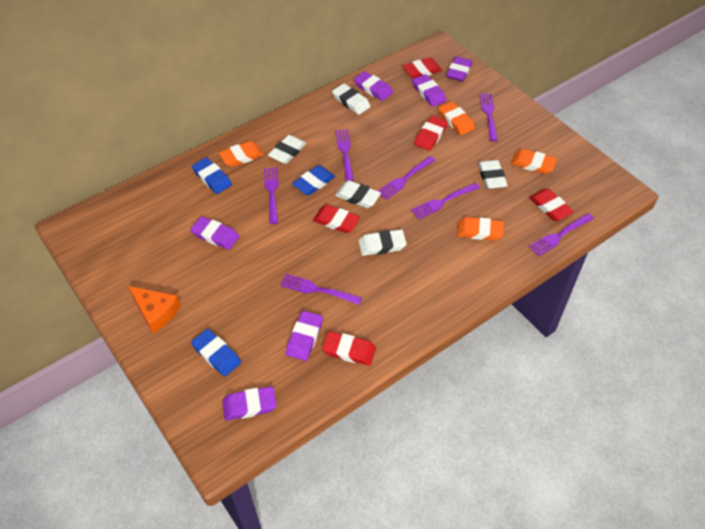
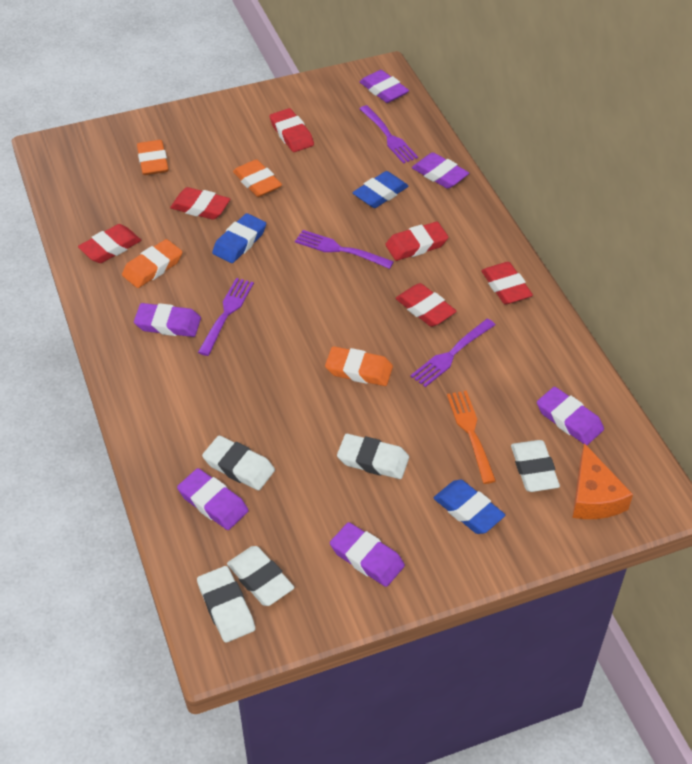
orange fork: none = 0 -> [447,391,496,484] = 1
purple fork: [264,167,278,224] [280,274,362,305] [335,129,354,181] [379,156,436,200] [411,183,480,219] [479,94,498,141] [529,213,594,256] = 7 -> [198,278,254,356] [295,230,394,269] [360,105,418,164] [411,318,495,387] = 4
red eraser: [313,205,360,233] [322,331,376,366] [403,58,442,79] [414,116,448,151] [529,189,574,221] = 5 -> [78,224,141,263] [170,187,230,220] [270,108,314,152] [385,222,449,261] [395,283,457,327] [481,262,533,304] = 6

